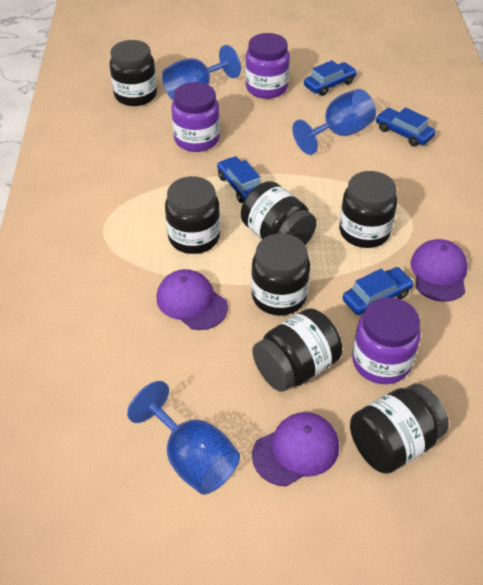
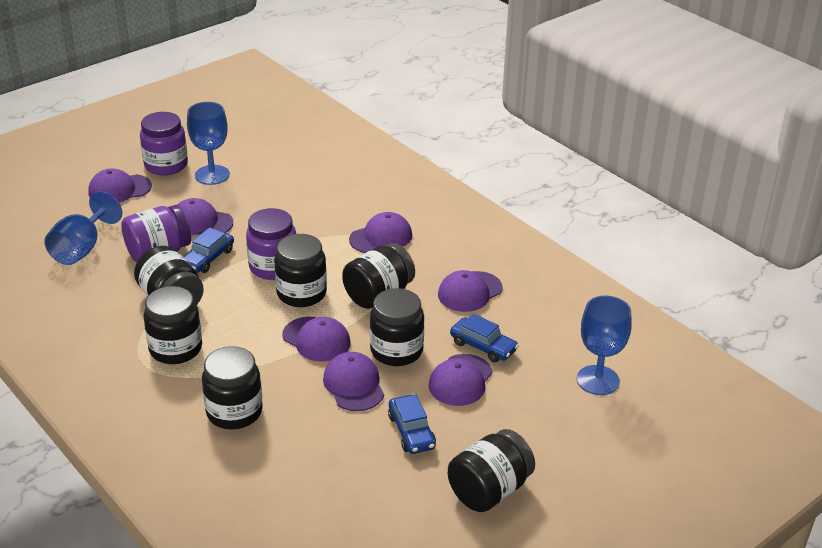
blue car: [217,156,261,203] [304,60,357,96] [343,267,414,315] [376,107,435,146] = 4 -> [183,227,234,273] [388,395,436,454] [450,314,519,363] = 3
purple cap: [156,269,228,330] [252,412,339,486] [411,239,468,302] = 3 -> [89,168,152,203] [177,198,233,235] [282,317,351,362] [323,352,384,411] [349,212,412,253] [429,354,493,406] [438,270,503,312] = 7

